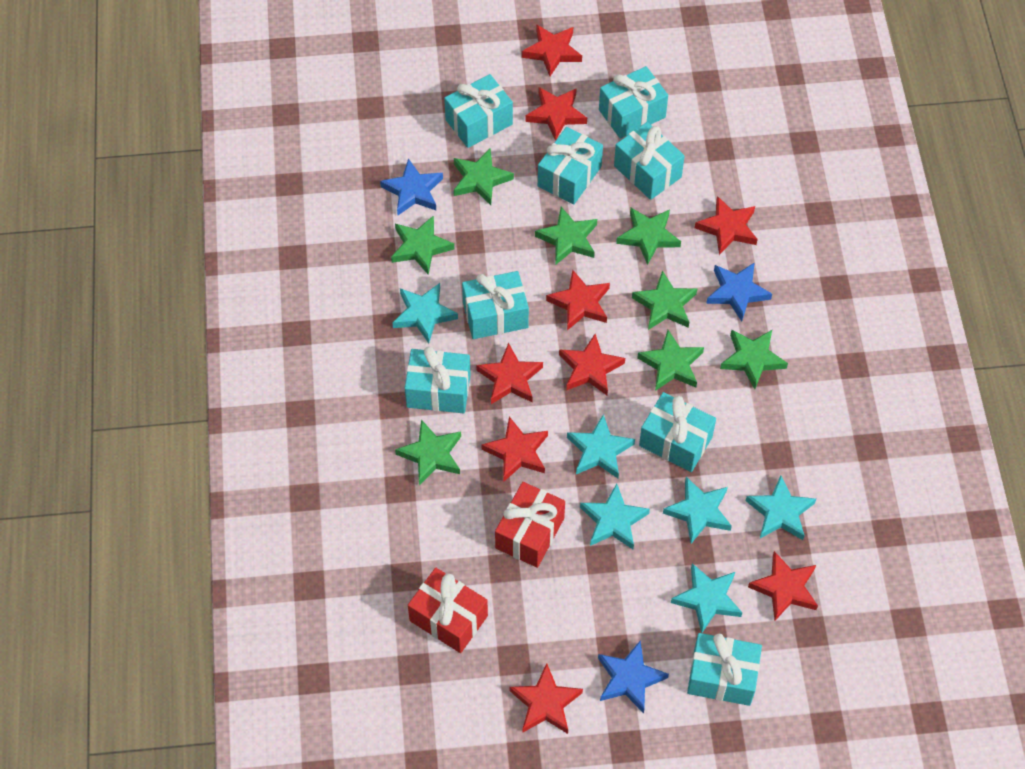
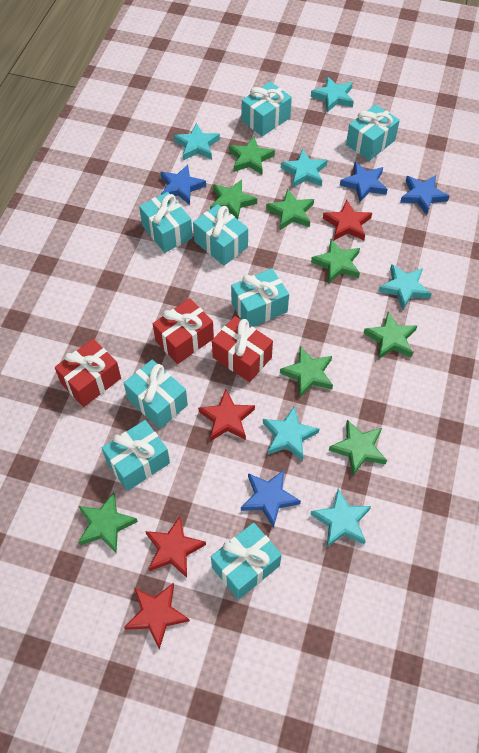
blue star: [380,158,443,215] [598,641,669,713] [706,262,772,321] = 3 -> [160,164,206,205] [241,470,301,528] [340,162,388,202] [400,175,449,215] = 4
red gift: [408,568,488,653] [495,482,565,568] = 2 -> [55,339,121,407] [153,298,214,364] [212,316,273,382] = 3
red star: [476,343,543,404] [482,417,548,482] [510,663,583,734] [522,24,582,76] [525,87,587,141] [546,270,610,330] [559,334,625,395] [695,196,758,255] [748,551,818,621] = 9 -> [124,583,190,649] [145,516,206,578] [198,389,255,441] [323,200,372,240] = 4

